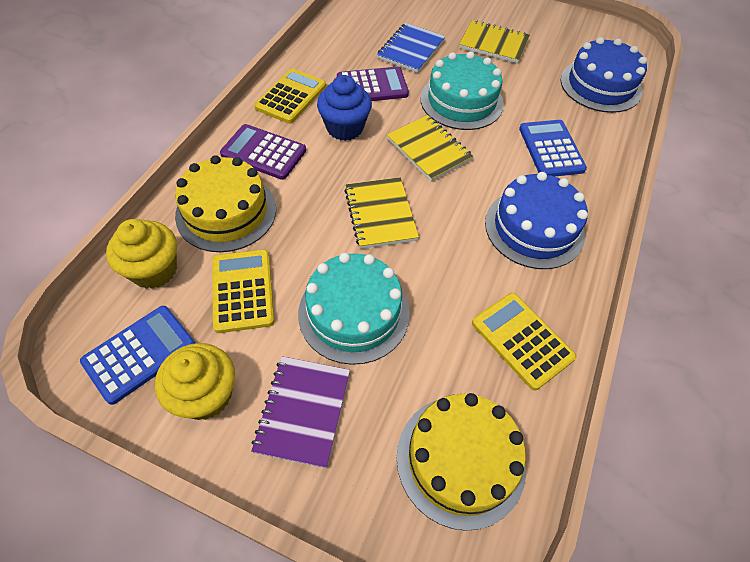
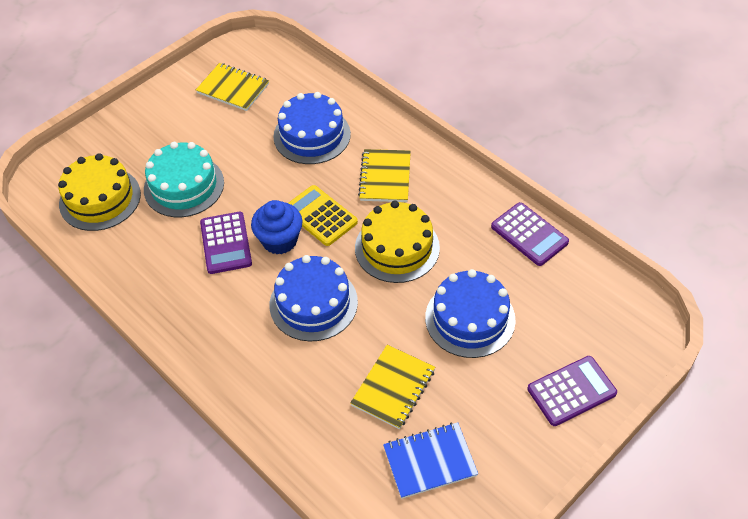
blue cake: [485,172,588,269] [561,37,647,113] = 2 -> [269,255,358,341] [273,92,351,164] [425,269,516,358] = 3
blue calculator: [80,306,195,405] [519,120,587,177] = 2 -> none = 0
purple calculator: [220,124,306,180] [337,67,409,101] = 2 -> [200,212,252,274] [491,202,569,266] [527,356,617,426] = 3
purple notebook: [251,356,350,468] = 1 -> none = 0
turquoise cake: [298,253,410,365] [420,52,504,130] = 2 -> [144,142,224,217] = 1
yellow calculator: [212,249,274,333] [254,68,326,124] [472,293,576,390] = 3 -> [288,185,358,246] = 1
yellow cupcake: [106,219,177,289] [155,343,235,420] = 2 -> none = 0

